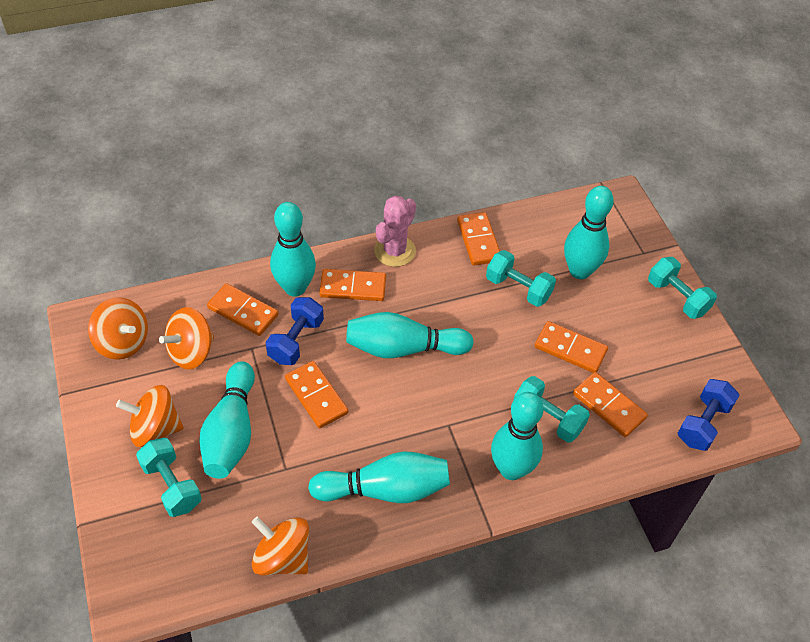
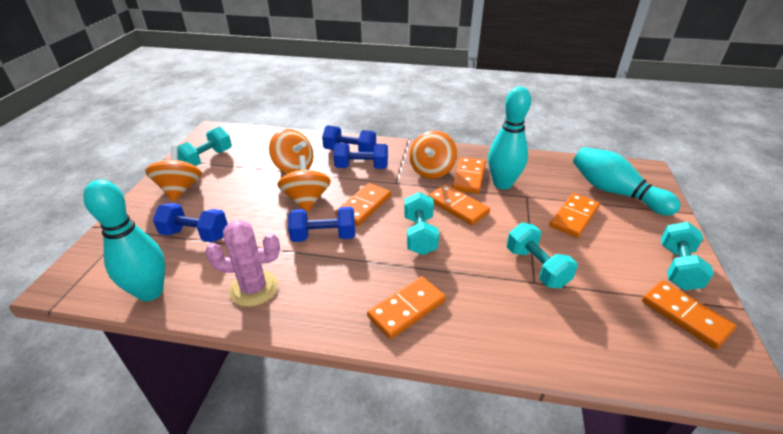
blue dumbbell: [265,297,324,365] [677,379,740,451] = 2 -> [153,203,228,242] [288,207,355,242] [322,125,376,152] [333,143,388,169] = 4
turquoise bowling pin: [199,361,255,479] [270,202,316,297] [308,451,450,503] [346,312,474,358] [491,392,543,480] [564,186,614,279] = 6 -> [83,180,165,301] [488,87,531,190] [573,147,681,216] = 3

